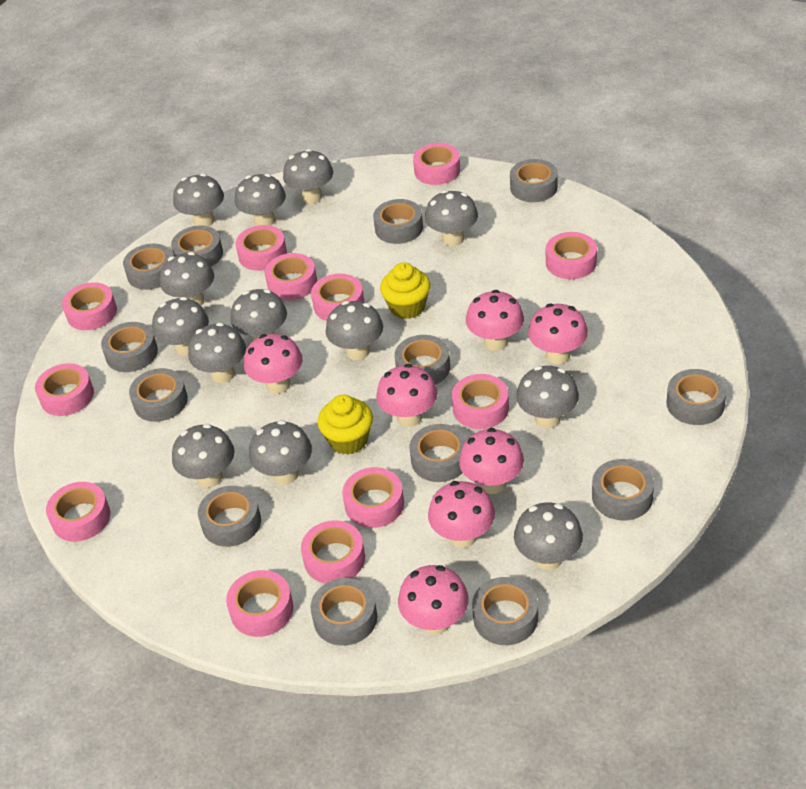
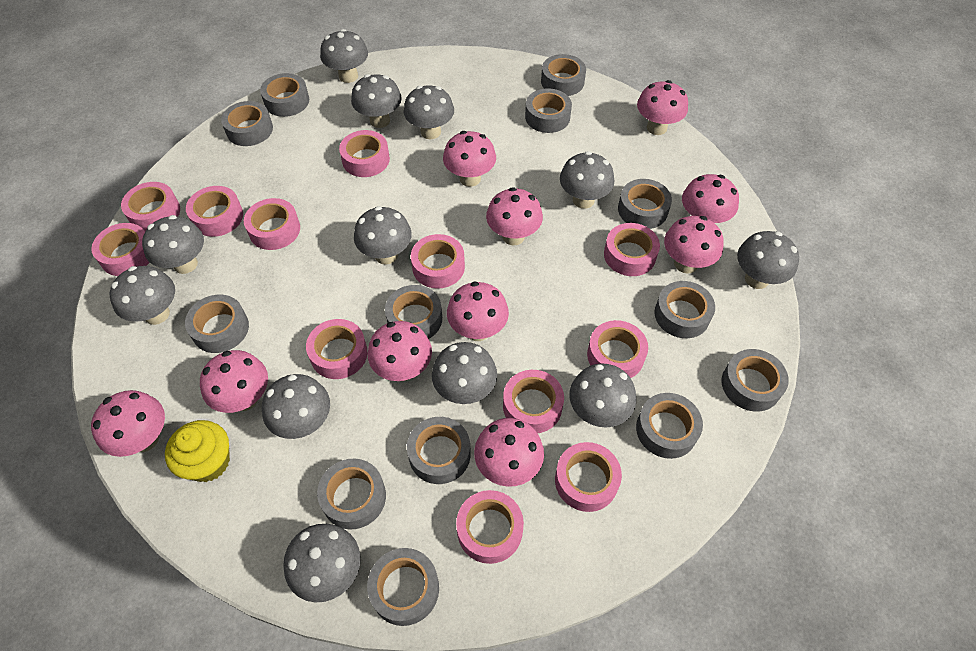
grey mushroom: [152,297,209,356] [160,252,214,306] [172,424,235,488] [173,173,224,227] [188,323,246,383] [231,289,287,342] [235,174,286,226] [249,420,312,485] [283,149,333,204] [326,301,383,360] [425,190,478,246] [514,502,583,570] [516,366,579,428] = 13 -> [110,266,175,325] [142,215,204,274] [262,374,330,439] [283,524,360,602] [320,29,368,83] [351,74,402,128] [354,206,412,265] [404,86,454,139] [432,342,497,404] [560,151,614,209] [569,363,636,427] [737,231,799,289] = 12
pink mushroom: [244,334,302,394] [376,364,438,427] [398,565,469,635] [428,481,495,548] [459,428,524,494] [466,290,524,351] [528,304,588,364] = 7 -> [91,390,165,457] [200,350,268,413] [368,321,432,381] [443,131,496,187] [447,281,509,341] [474,418,544,487] [486,187,543,246] [637,80,688,135] [664,216,724,274] [682,174,739,223] = 10
yellow cupcake: [318,395,373,455] [380,262,430,319] = 2 -> [165,420,230,482] = 1

